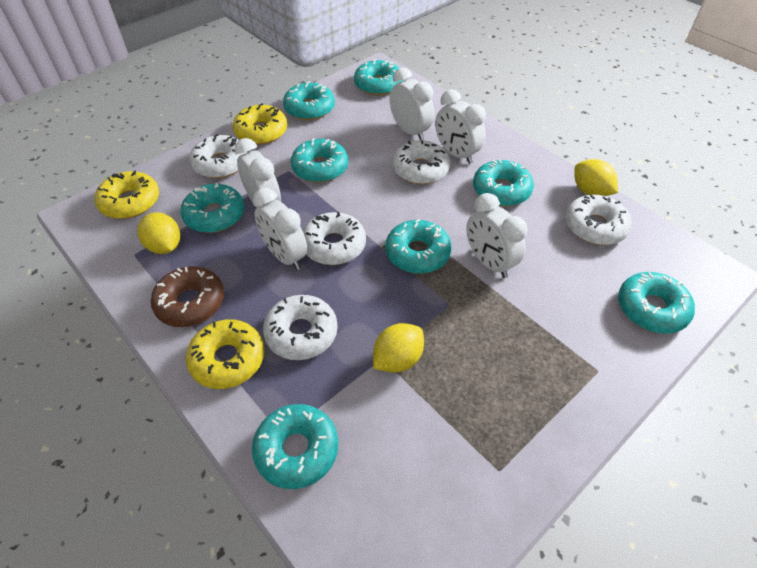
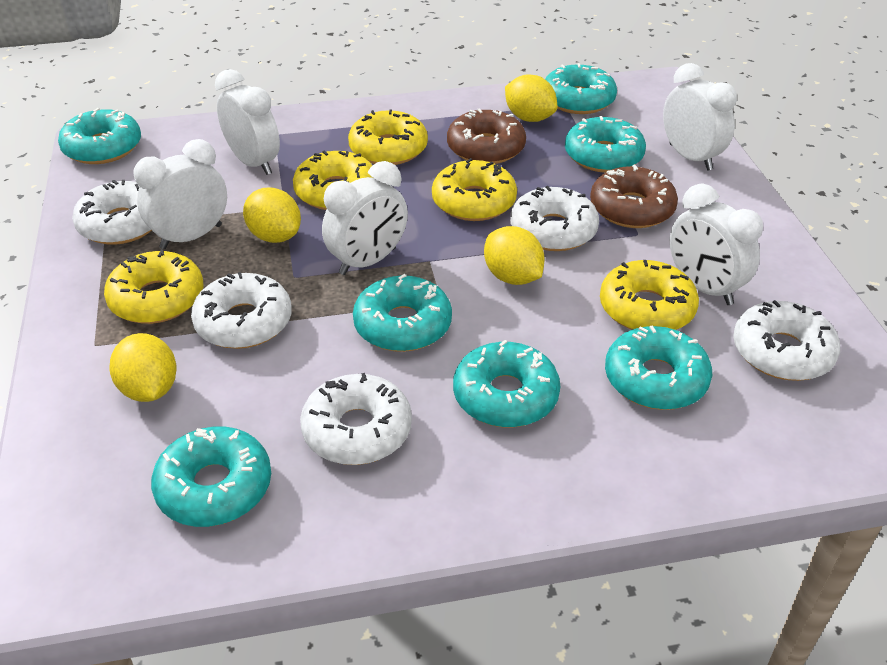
brown donut: [151,266,224,327] = 1 -> [447,108,526,164] [590,165,678,228] = 2
turquoise donut: [181,183,244,233] [252,404,338,489] [283,81,335,120] [291,138,348,183] [354,59,403,96] [385,219,452,274] [473,159,534,206] [618,272,695,334] = 8 -> [58,108,141,164] [151,427,271,527] [353,274,452,352] [453,340,561,428] [545,63,617,114] [565,116,646,173] [605,325,712,410] = 7
yellow donut: [95,170,159,219] [186,319,264,389] [233,104,287,145] = 3 -> [104,249,204,324] [293,150,373,210] [348,109,428,165] [432,158,517,221] [600,260,699,330] = 5
yellow lemon: [137,212,180,254] [373,323,424,373] [574,159,618,196] = 3 -> [109,333,177,402] [243,188,301,243] [484,226,545,285] [505,75,557,122] = 4

